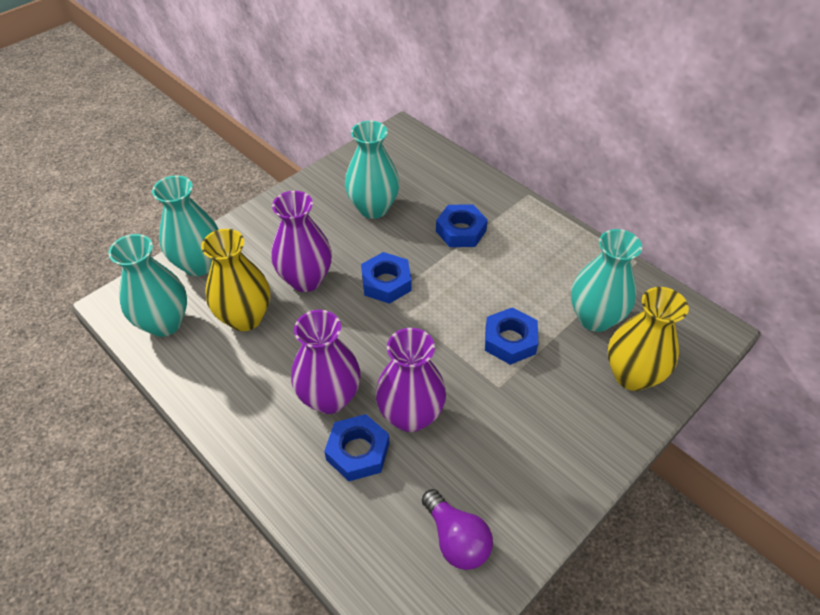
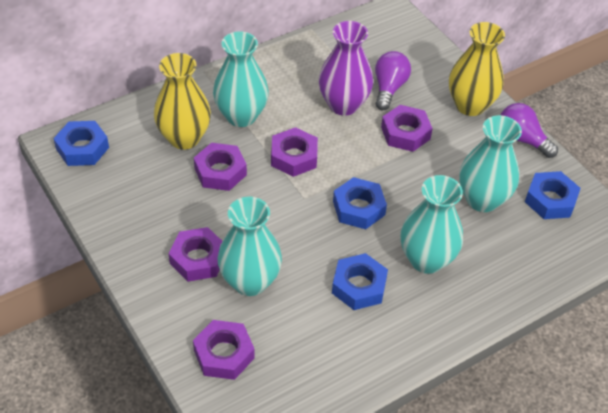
purple light bulb: [422,489,493,570] = 1 -> [375,51,411,110] [501,103,558,158] = 2
purple nut: none = 0 -> [168,227,222,282] [193,320,255,380] [194,143,247,191] [271,127,318,177] [381,105,433,152] = 5
purple vase: [271,191,332,292] [291,310,361,414] [376,328,446,432] = 3 -> [319,21,373,116] = 1

